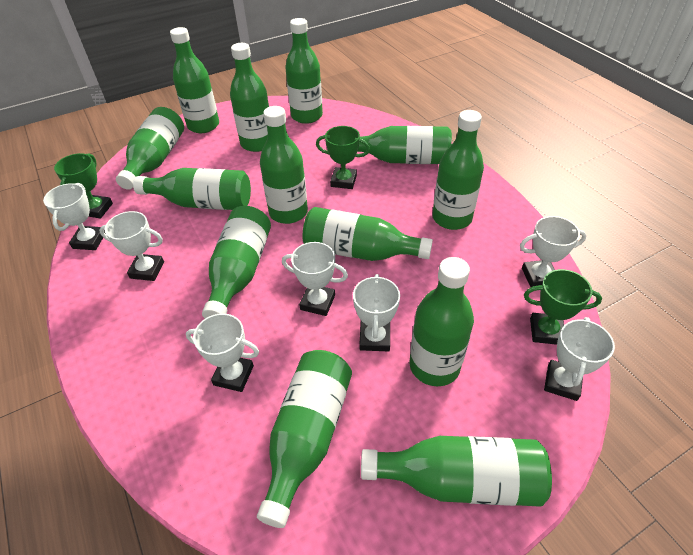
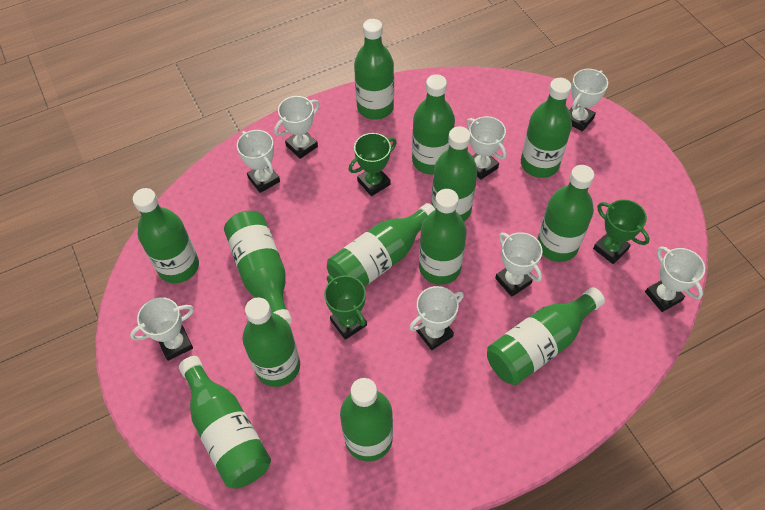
white trophy: [43,183,106,250] [99,211,164,281] [186,313,259,392] [282,242,348,316] [353,274,400,352] [520,216,587,287] [544,317,615,401] = 7 -> [130,297,194,361] [237,130,280,193] [274,96,320,159] [409,286,464,350] [467,116,506,180] [495,232,543,297] [569,69,608,132] [645,247,705,312] = 8

